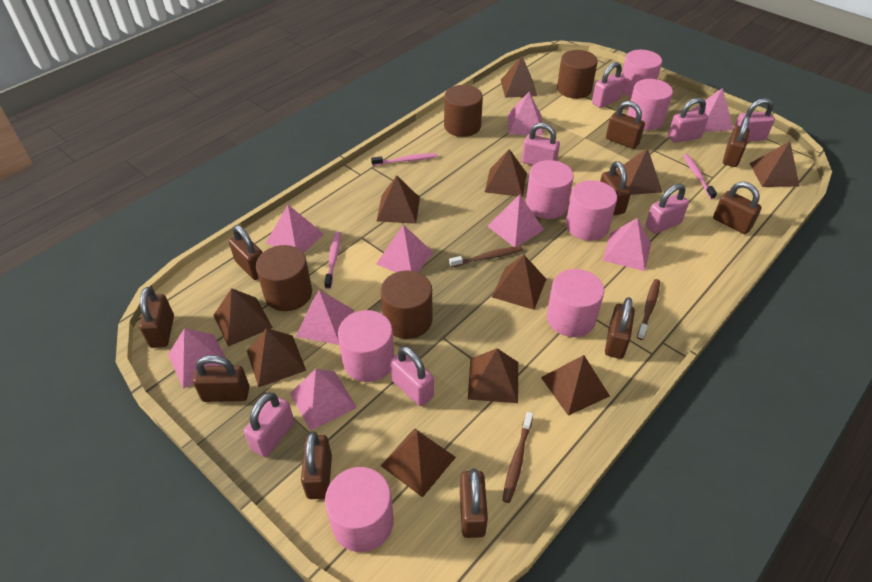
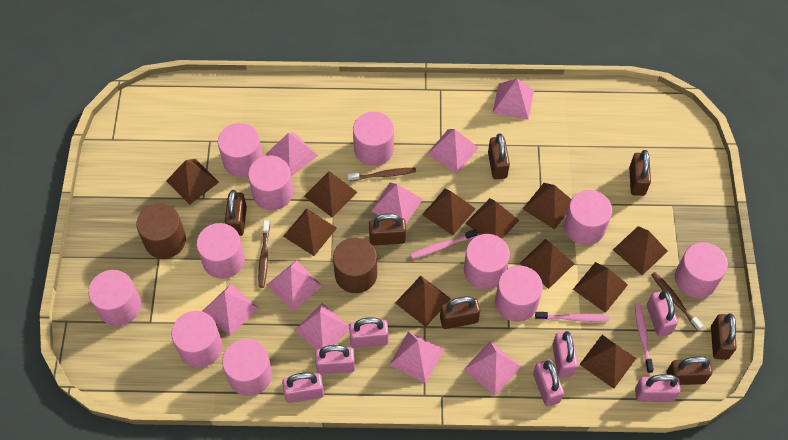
brown cylinder: [256,245,312,311] [381,270,432,339] [444,85,483,137] [557,50,598,99] = 4 -> [136,203,186,259] [333,237,377,293] = 2
brown padlock: [139,287,174,348] [193,355,250,402] [229,225,263,280] [301,431,332,499] [460,468,488,538] [600,161,631,215] [605,297,635,359] [606,101,645,149] [713,182,762,234] [723,116,750,167] = 10 -> [225,190,247,236] [369,213,406,245] [440,296,480,329] [488,134,510,179] [629,150,651,196] [666,357,712,385] [711,313,737,360] = 7
pink cylinder: [325,467,394,552] [338,310,394,382] [526,160,574,219] [547,269,604,337] [566,180,617,241] [622,50,662,97] [627,79,673,130] = 7 -> [88,270,141,326] [171,311,223,368] [197,223,245,279] [218,123,263,177] [222,339,272,396] [248,156,293,210] [353,112,394,166] [464,234,510,290] [495,266,543,322] [564,190,612,245] [675,242,728,298] = 11

